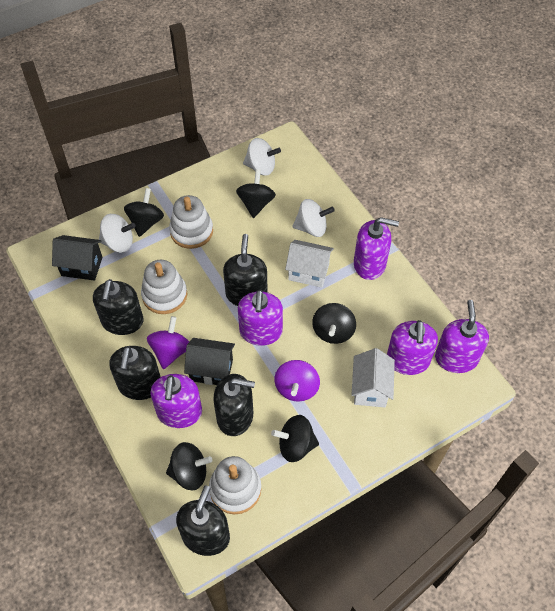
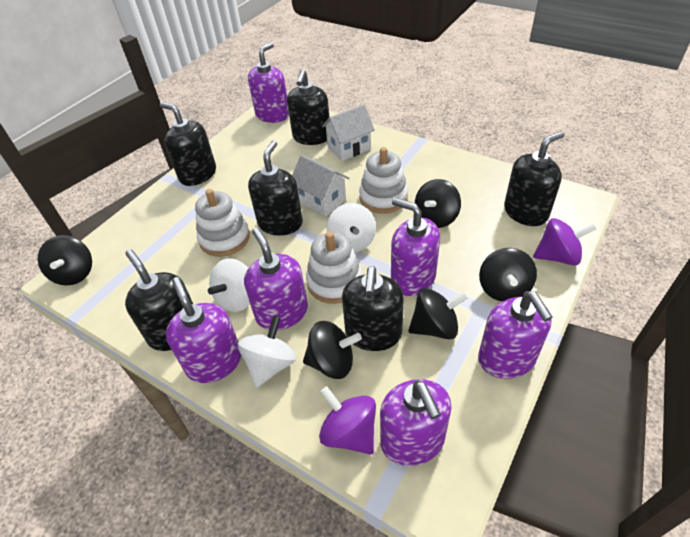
black house: [52,235,103,281] [184,338,235,385] = 2 -> none = 0
black soap dispenser: [93,279,144,335] [109,346,160,400] [176,485,230,556] [213,374,255,436] [223,234,268,306] = 5 -> [125,249,193,351] [160,102,216,186] [248,141,303,236] [287,69,329,145] [342,266,404,351] [504,131,565,226] = 6
purple soap dispenser: [151,374,202,428] [238,290,283,346] [354,217,399,280] [387,320,438,375] [435,300,489,373] = 5 -> [166,277,241,383] [244,227,308,330] [248,42,289,123] [380,379,451,466] [391,198,440,296] [478,291,552,379] = 6

